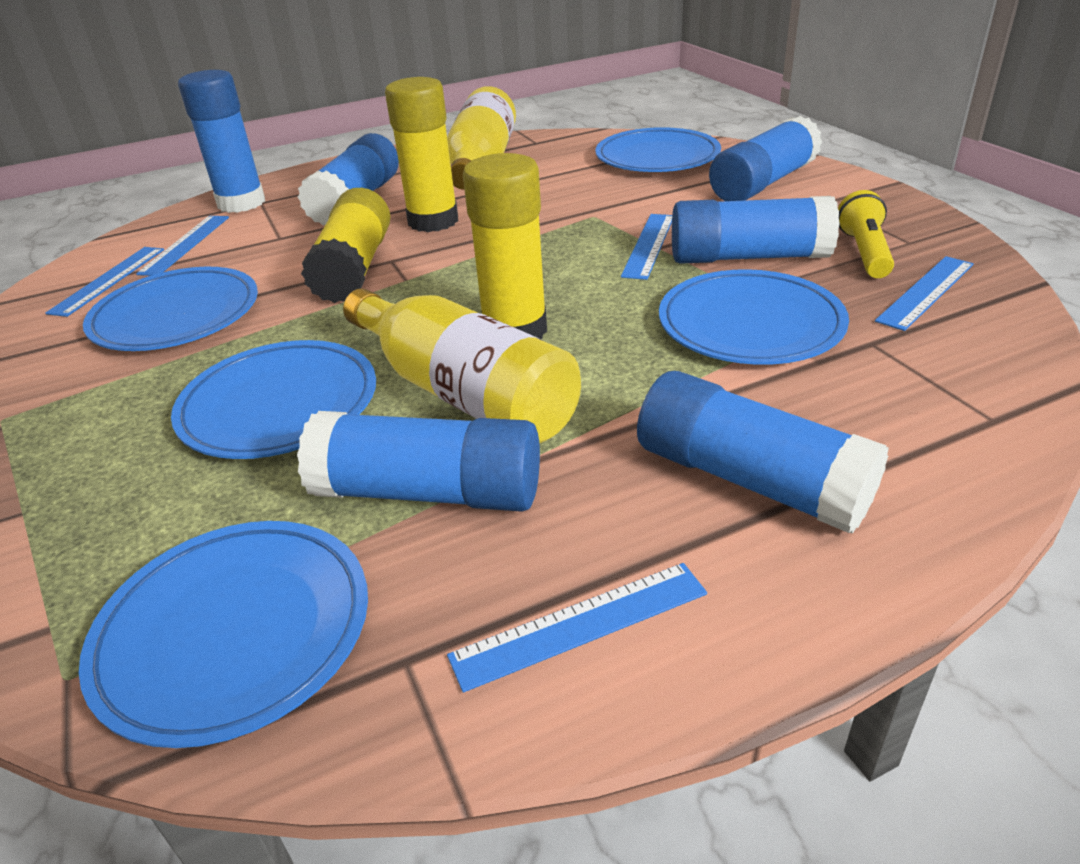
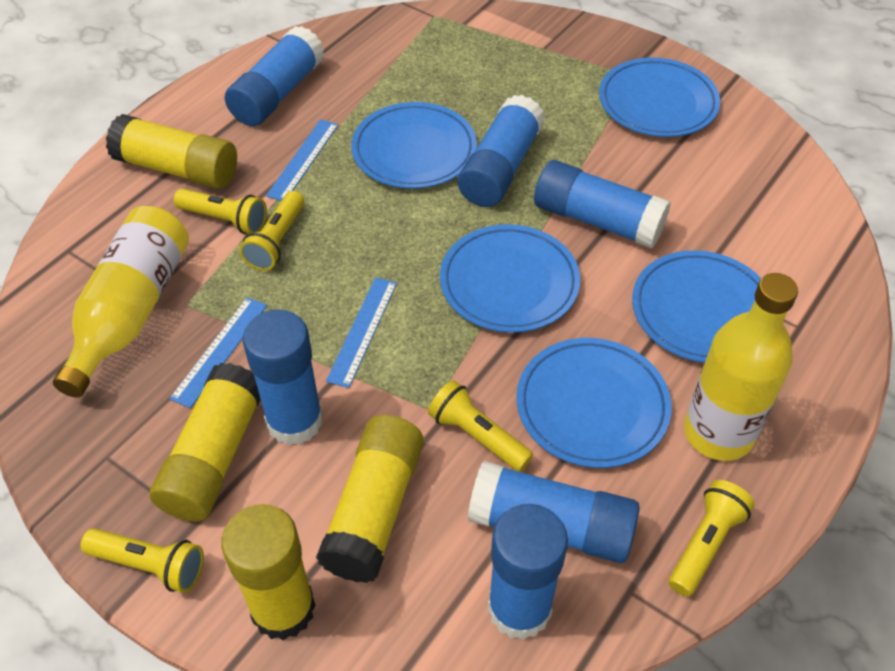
blue ruler: [45,247,164,317] [136,216,229,276] [447,563,707,693] [621,214,672,280] [875,256,974,331] = 5 -> [169,297,267,408] [266,119,339,201] [326,277,397,388] = 3
yellow flashlight: [838,190,894,278] = 1 -> [80,528,204,593] [173,188,267,234] [239,191,305,271] [428,380,533,472] [668,480,755,596] = 5
yellow glue stick: [301,188,390,303] [385,77,458,232] [463,153,547,339] = 3 -> [106,114,237,189] [150,363,261,522] [221,504,316,640] [316,415,424,583] = 4

